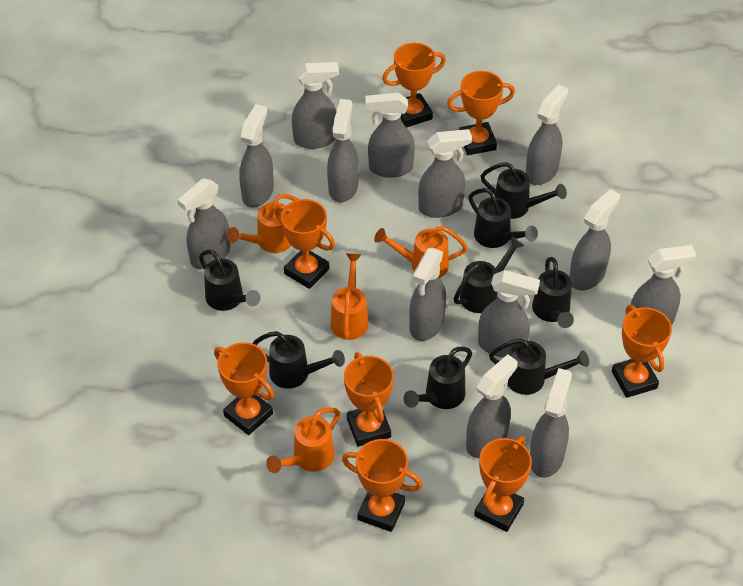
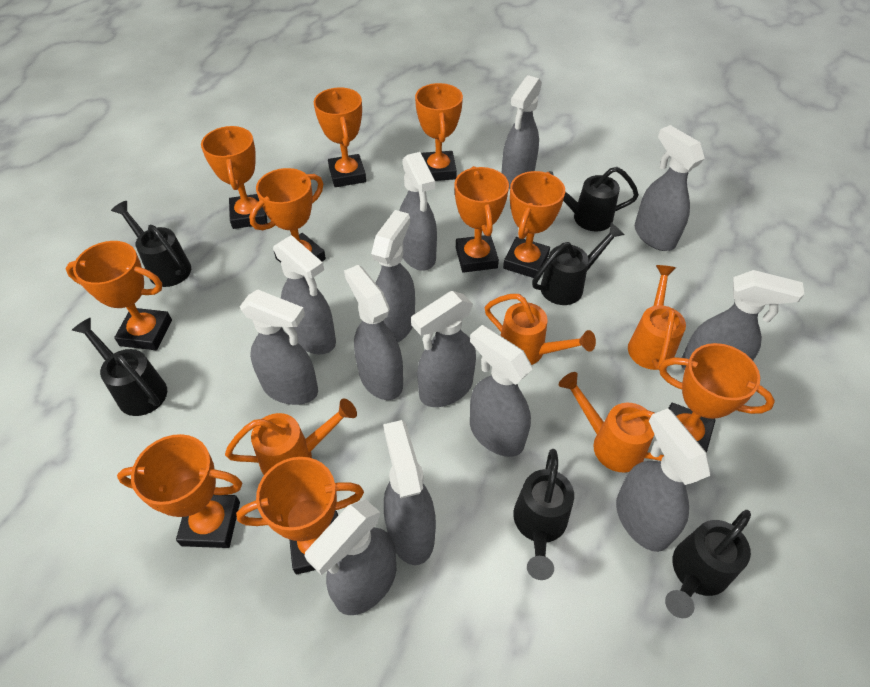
black watering can: [199,250,260,311] [252,331,345,389] [403,347,472,409] [454,236,525,313] [469,188,538,248] [481,162,567,219] [489,338,589,395] [532,257,574,328] = 8 -> [72,318,167,416] [111,201,191,287] [513,449,574,580] [532,223,625,305] [549,167,639,232] [665,510,751,618] = 6
orange trophy: [214,342,274,435] [275,199,335,289] [342,439,423,532] [344,352,394,447] [382,43,446,128] [447,71,515,155] [474,436,532,532] [612,305,672,398] = 8 -> [66,241,172,350] [117,434,242,548] [201,126,267,229] [236,457,364,574] [249,168,326,263] [314,87,366,187] [415,83,463,181] [454,166,509,273] [503,171,565,278] [659,343,775,453] = 10

